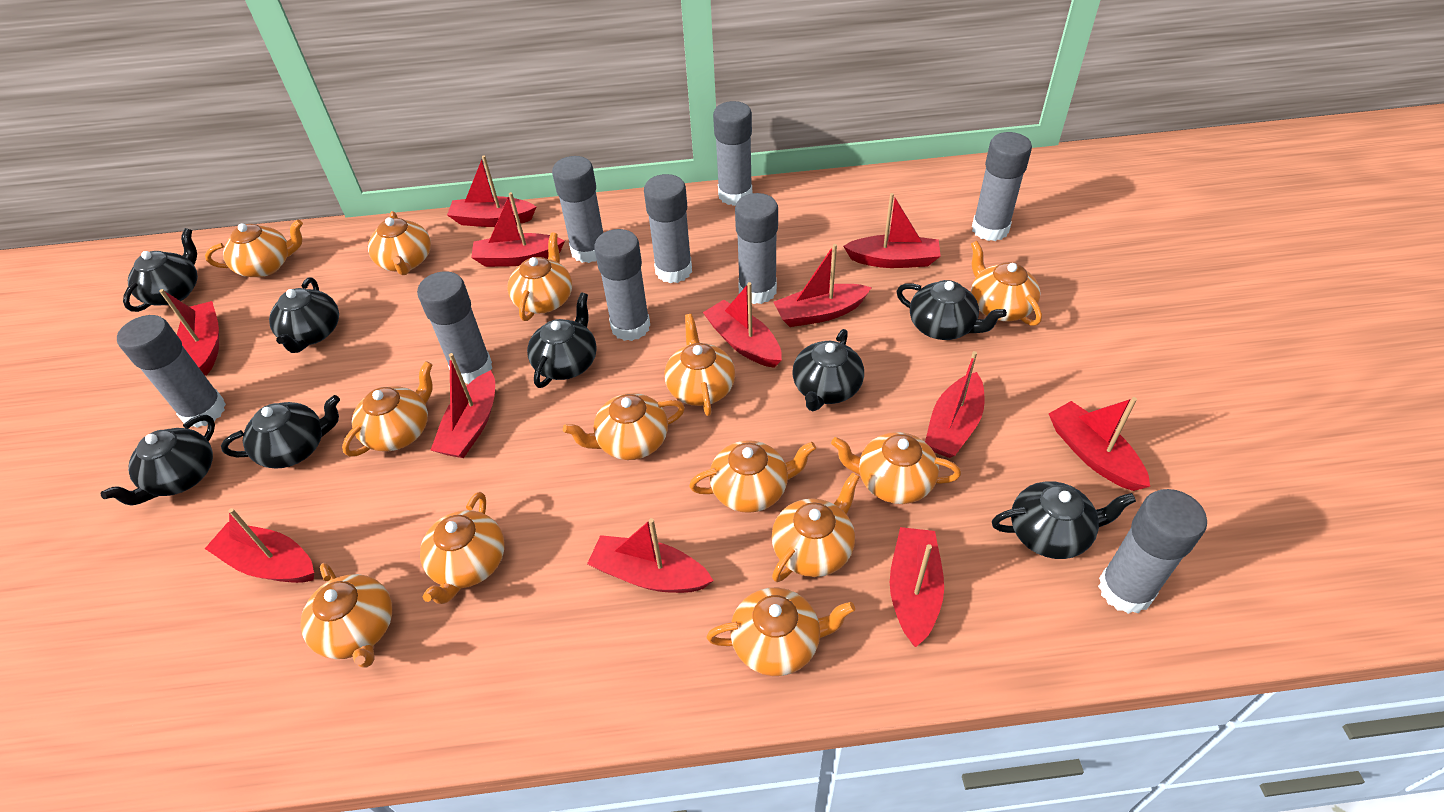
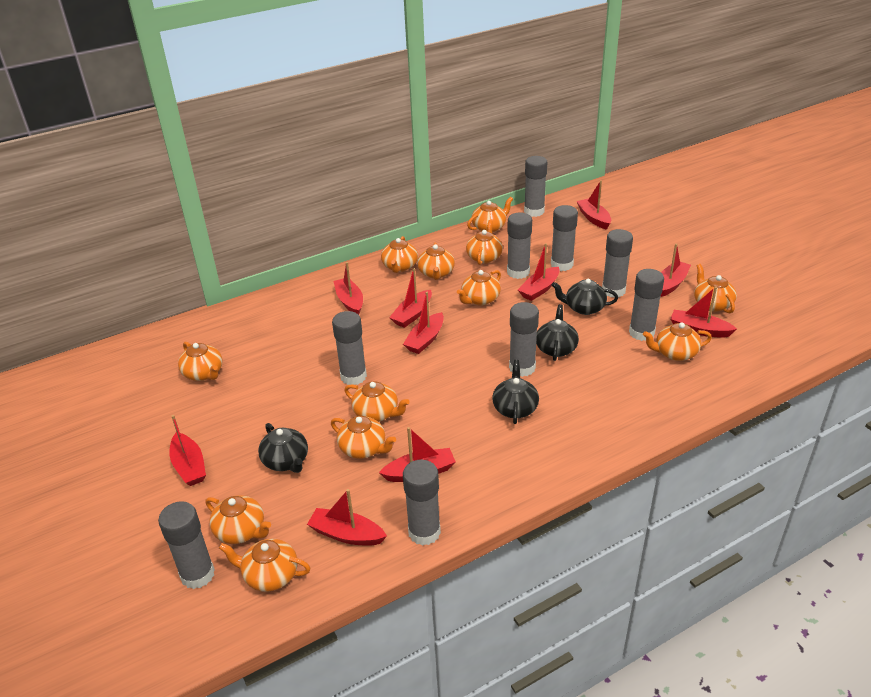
black teapot: [101,415,215,506] [123,228,198,312] [221,395,340,468] [269,277,339,353] [527,292,597,388] [793,329,864,411] [897,280,1007,340] [992,481,1136,559] = 8 -> [258,423,308,473] [492,360,539,424] [536,304,579,361] [551,279,618,315] = 4
orange teapot: [205,220,303,277] [300,563,392,668] [342,361,433,457] [368,211,431,275] [420,492,505,604] [507,233,572,321] [563,393,685,460] [664,314,735,416] [689,440,816,513] [706,588,855,676] [772,472,860,582] [831,432,961,504] [971,241,1042,326] = 13 -> [178,342,223,381] [205,495,271,544] [219,539,310,592] [331,416,396,459] [344,381,410,422] [381,236,418,273] [417,242,455,280] [457,270,501,306] [466,220,503,265] [467,197,513,233] [643,323,712,361] [694,264,737,314] = 12
red boat: [159,289,219,376] [205,508,314,583] [431,353,495,458] [447,155,536,227] [471,192,565,267] [587,518,714,593] [703,282,782,368] [774,244,872,327] [843,193,941,268] [890,527,944,647] [925,351,985,458] [1049,397,1150,491] = 12 -> [169,415,206,486] [307,489,387,546] [334,262,363,315] [379,427,456,482] [389,268,432,328] [403,292,444,354] [518,244,560,301] [577,180,611,230] [660,244,691,297] [670,286,737,338] = 10

